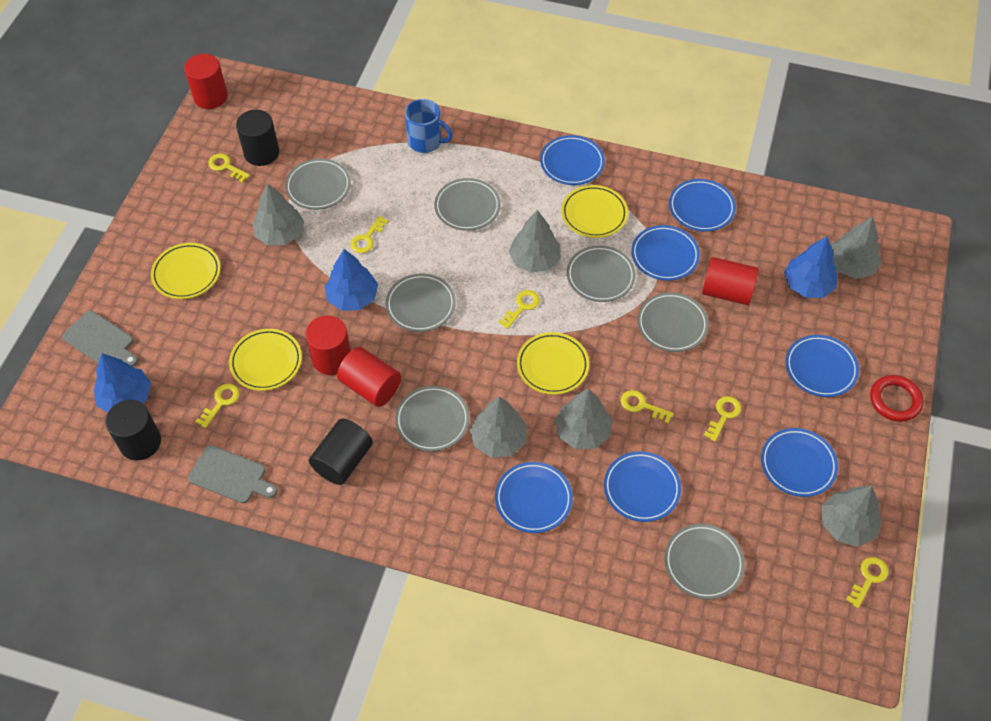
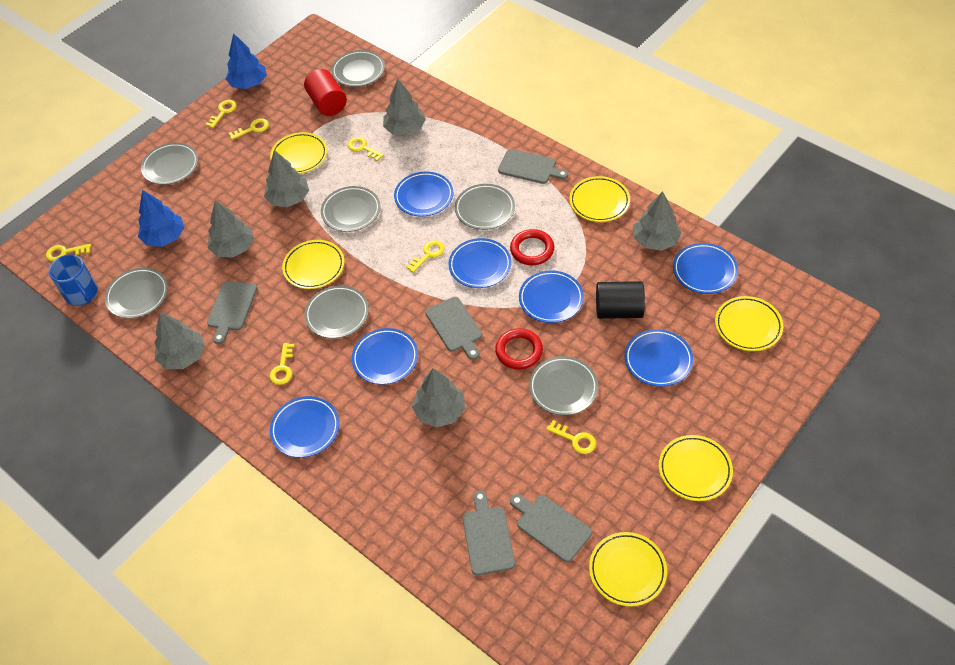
black cylinder: [105,400,161,460] [236,110,279,166] [309,419,373,485] = 3 -> [596,281,645,319] = 1
blue tree: [94,353,151,413] [325,249,378,311] [784,236,837,298] = 3 -> [138,190,184,247] [226,33,267,89] = 2
grey cutting board: [62,310,138,367] [188,445,278,504] = 2 -> [207,281,257,344] [425,297,482,360] [462,490,515,575] [498,149,568,184] [510,494,592,562] = 5
red cylinder: [184,54,228,109] [306,316,351,375] [337,347,401,407] [702,257,759,305] = 4 -> [304,69,347,116] = 1
red ring: [870,375,924,422] = 1 -> [495,328,543,369] [510,229,554,265] = 2
yellow plate: [151,243,220,299] [229,329,302,391] [517,332,589,395] [561,185,628,238] = 4 -> [270,132,327,174] [282,240,344,289] [569,176,630,222] [589,532,667,606] [659,435,733,501] [715,296,783,351] = 6

